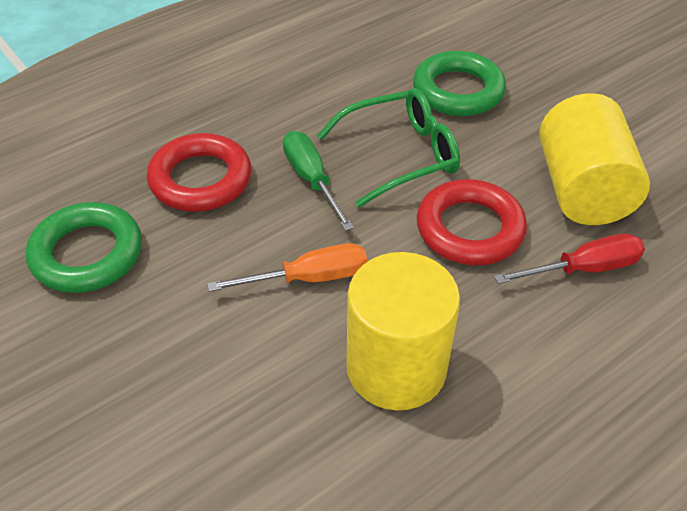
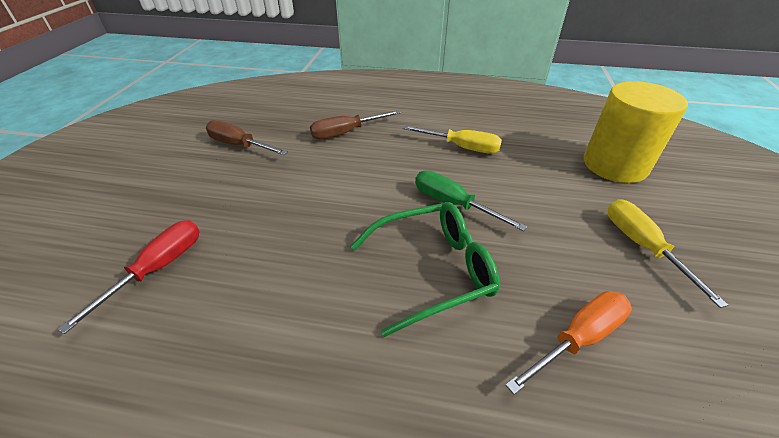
brown screwdriver: none = 0 -> [206,120,288,155] [310,110,400,139] = 2
green ring: [26,202,142,293] [413,51,506,116] = 2 -> none = 0
red ring: [147,133,252,212] [417,179,527,265] = 2 -> none = 0
yellow cylinder: [347,252,460,410] [539,93,650,225] = 2 -> [584,81,688,183] = 1
yellow screwdriver: none = 0 -> [402,125,502,154] [608,199,728,308] = 2

